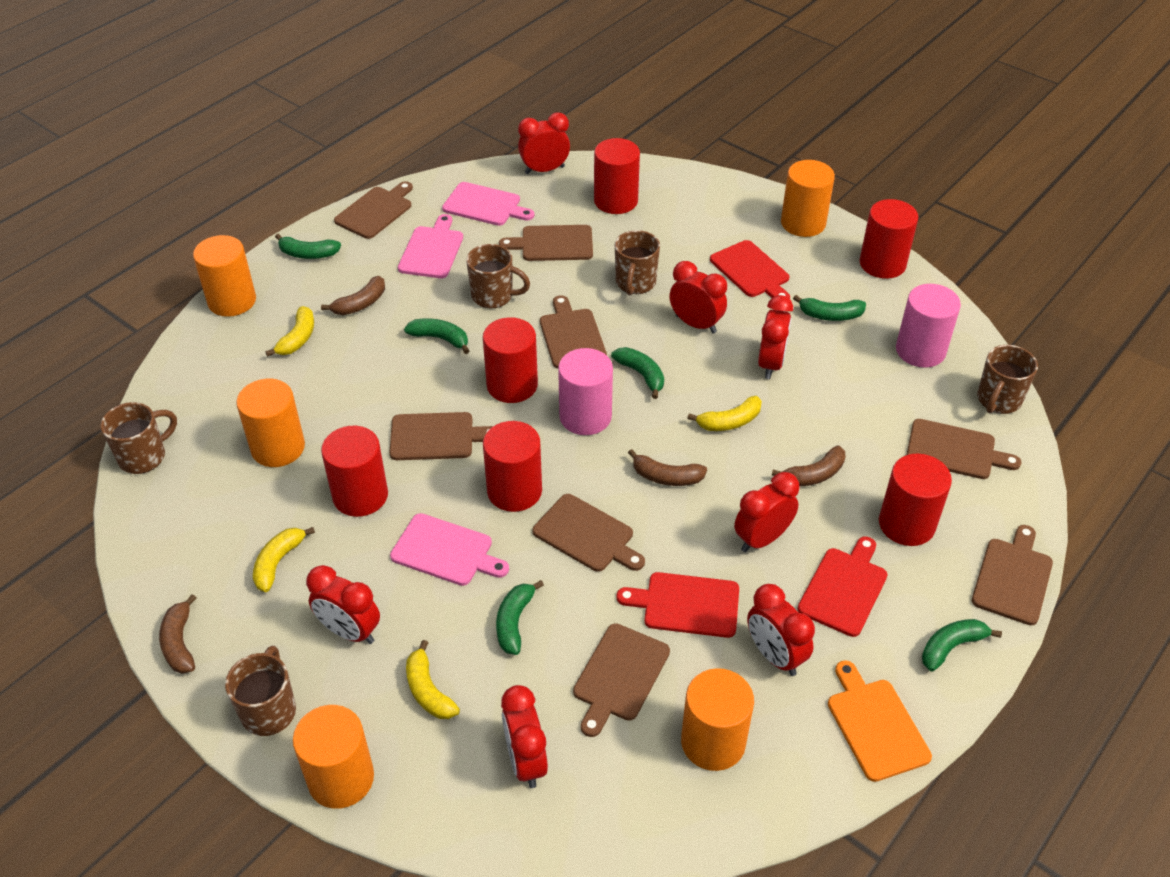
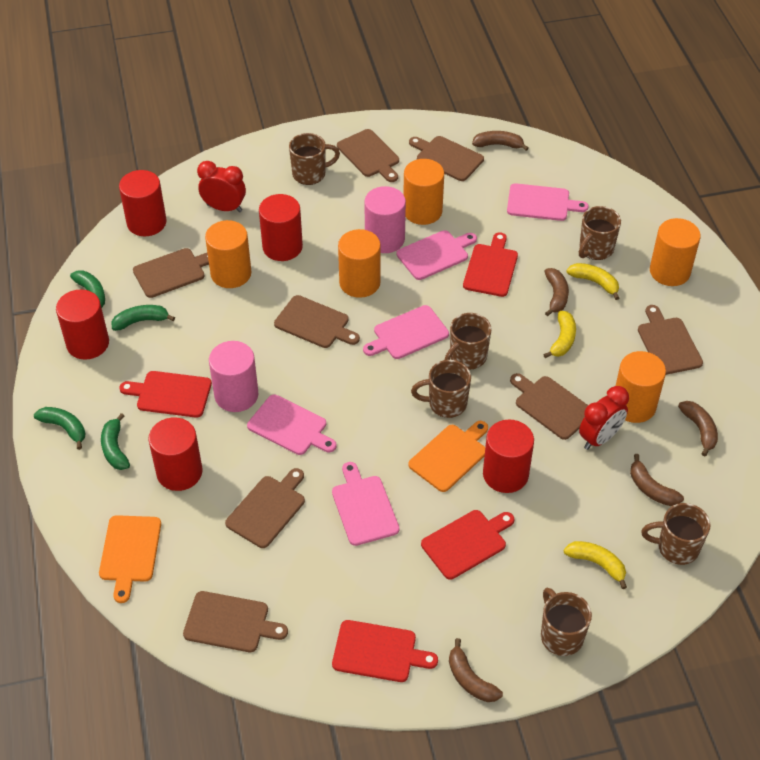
brown banana: [159,594,196,674] [321,276,385,315] [628,449,707,486] [772,446,845,486] = 4 -> [449,638,503,702] [472,131,529,151] [545,268,569,316] [630,454,684,506] [678,401,718,456] = 5
brown mug: [100,402,177,474] [225,646,296,736] [466,244,530,308] [615,230,660,295] [977,345,1038,414] = 5 -> [289,133,340,185] [411,360,471,418] [444,313,492,370] [541,588,592,656] [579,206,621,260] [641,503,710,565] = 6
green banana: [275,234,341,259] [404,318,469,354] [496,580,544,655] [611,347,664,399] [793,295,866,321] [922,619,1002,671] = 6 -> [34,407,86,450] [70,270,105,308] [101,413,130,470] [112,305,175,331] = 4
orange cutting board: [828,660,932,782] = 1 -> [99,515,161,603] [408,421,488,492] = 2
pink cutting board: [390,513,509,586] [398,214,463,278] [442,182,534,226] = 3 -> [247,394,336,455] [332,462,400,546] [363,305,449,359] [396,230,477,280] [507,183,589,221] = 5
red clock: [306,565,380,644] [501,685,548,788] [518,112,570,174] [669,261,727,333] [734,472,800,552] [747,584,815,676] [758,295,793,379] = 7 -> [197,161,246,212] [579,386,629,450] = 2
red cutting board: [617,572,739,638] [710,240,790,299] [798,536,888,637] = 3 -> [119,371,212,418] [332,620,438,682] [421,510,514,580] [463,232,518,297] = 4
red cylinder: [321,426,388,517] [483,317,538,403] [483,421,542,512] [594,138,640,214] [860,199,918,279] [879,453,952,546] = 6 -> [56,290,109,360] [119,170,166,236] [148,418,203,491] [259,194,303,261] [483,419,534,493] = 5
yellow banana: [253,527,315,592] [265,306,314,357] [406,640,460,719] [687,396,762,431] = 4 -> [543,311,576,358] [564,541,627,589] [567,263,619,300] = 3

